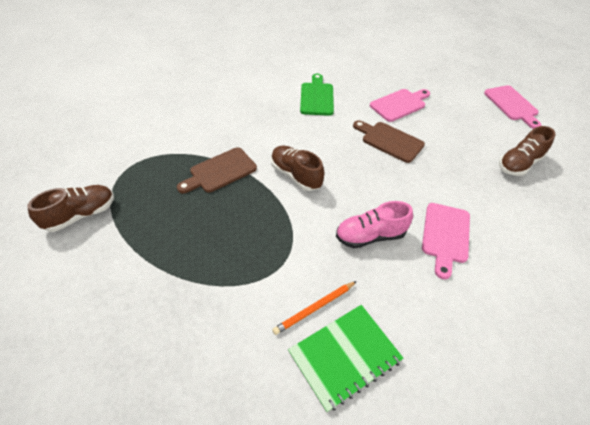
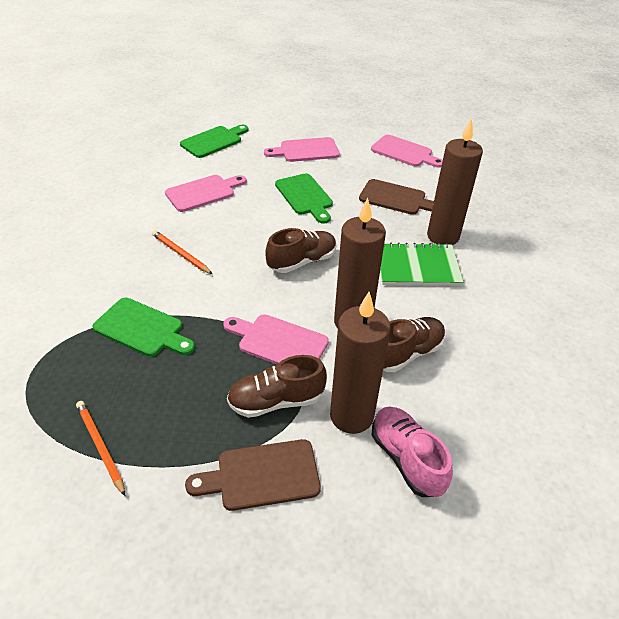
brown candle: none = 0 -> [330,292,391,434] [334,198,386,328] [427,118,483,245] = 3
green cutting board: [300,74,334,116] = 1 -> [92,298,195,357] [180,125,249,158] [275,173,333,224] = 3
orange pencil: [272,281,357,335] = 1 -> [76,401,125,496] [152,230,212,274] = 2
pink cutting board: [370,89,430,122] [422,203,470,279] [484,85,541,129] = 3 -> [165,175,247,212] [224,314,329,364] [264,137,340,162] [371,135,443,168] = 4

